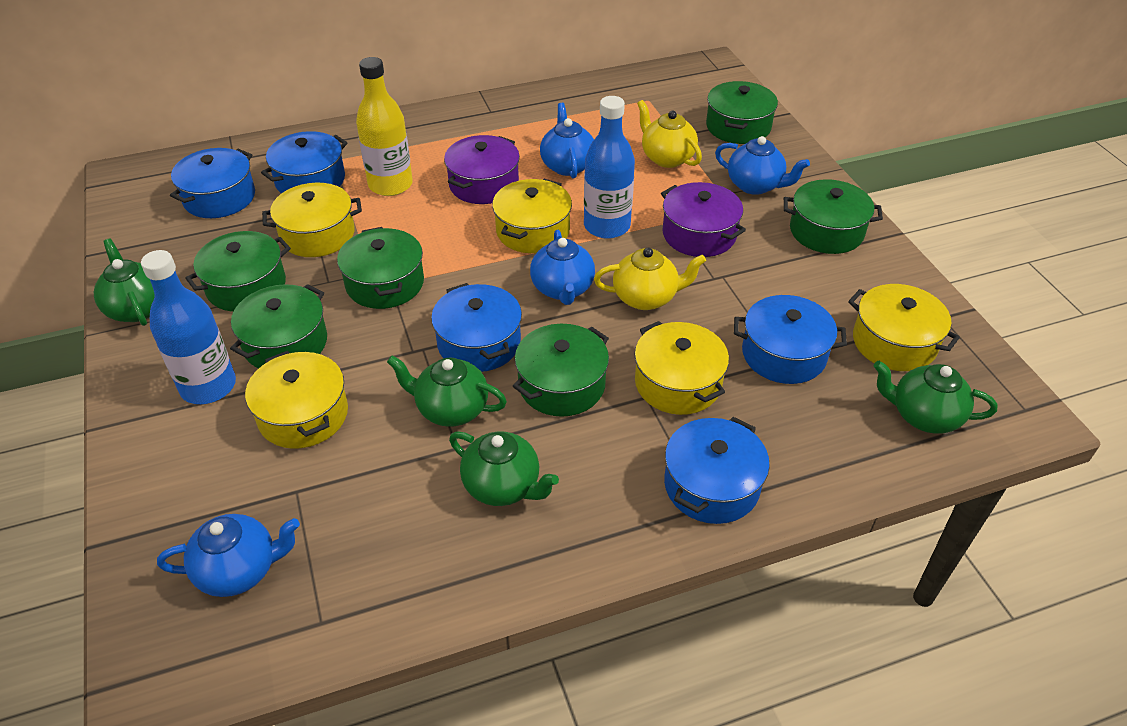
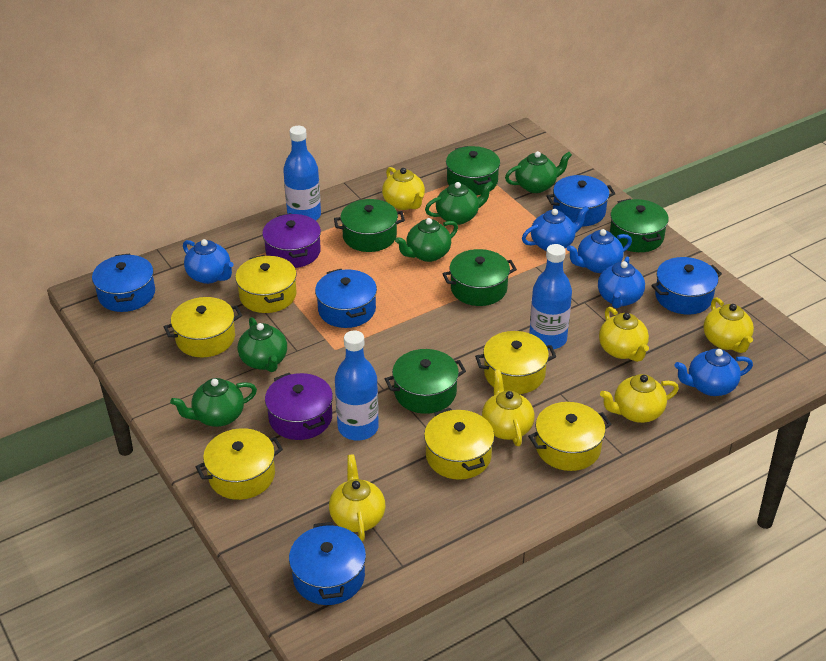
blue bottle: [141,250,236,404] [584,96,635,239] = 2 -> [283,126,321,221] [335,330,379,440] [529,244,572,350] = 3
blue teapot: [157,514,300,597] [530,230,595,305] [540,103,594,179] [715,136,810,195] = 4 -> [183,239,233,284] [522,206,589,251] [567,229,632,273] [598,256,645,308] [675,349,753,396] = 5
green pot: [185,231,291,312] [230,284,327,368] [337,227,424,309] [513,324,609,417] [706,81,778,144] [784,179,883,254] = 6 -> [334,199,405,252] [385,349,466,414] [442,249,517,306] [446,146,500,195] [610,199,669,252] = 5
green teapot: [94,239,155,326] [387,356,507,427] [449,431,559,506] [873,361,998,434] = 4 -> [170,378,257,427] [238,317,287,372] [395,218,458,262] [425,181,494,225] [505,151,572,193] = 5
yellow bottle: [356,57,413,196] = 1 -> none = 0
yellow pot: [245,351,348,449] [262,183,362,257] [492,179,572,253] [634,321,729,415] [848,284,960,371] = 5 -> [164,297,242,357] [196,428,283,500] [235,255,296,313] [424,408,494,480] [475,331,556,394] [528,402,611,471] = 6
yellow teapot: [594,248,706,310] [637,100,702,168] = 2 -> [329,454,385,541] [382,167,425,210] [482,369,535,446] [599,307,649,362] [600,374,679,423] [703,297,754,353] = 6

